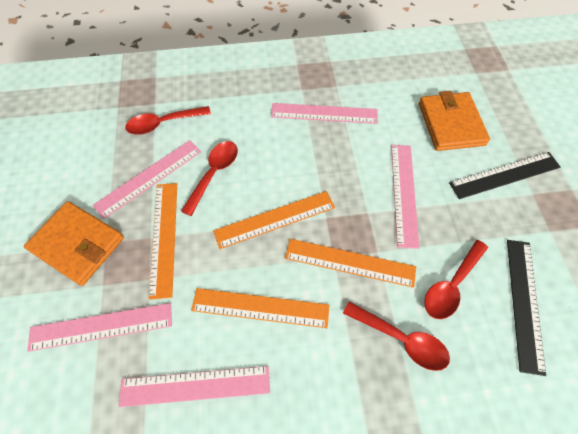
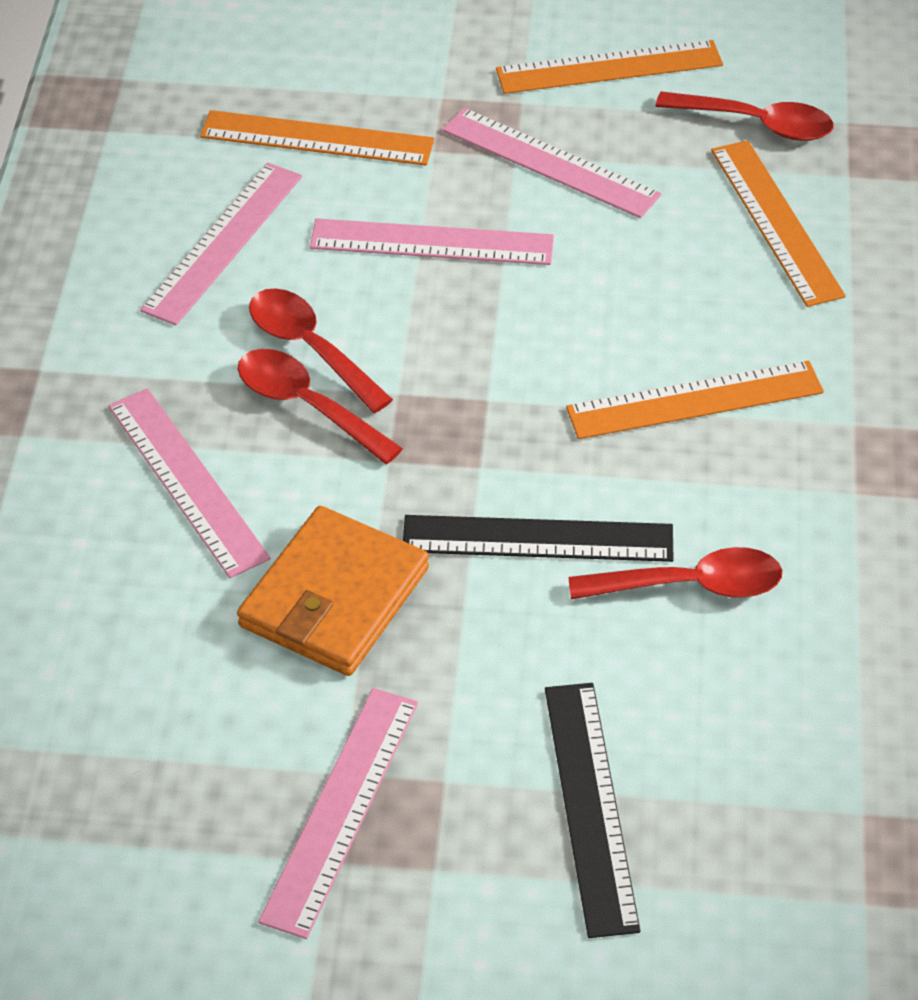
orange wallet: [24,201,124,286] [419,91,490,151] = 2 -> [237,506,429,676] = 1

